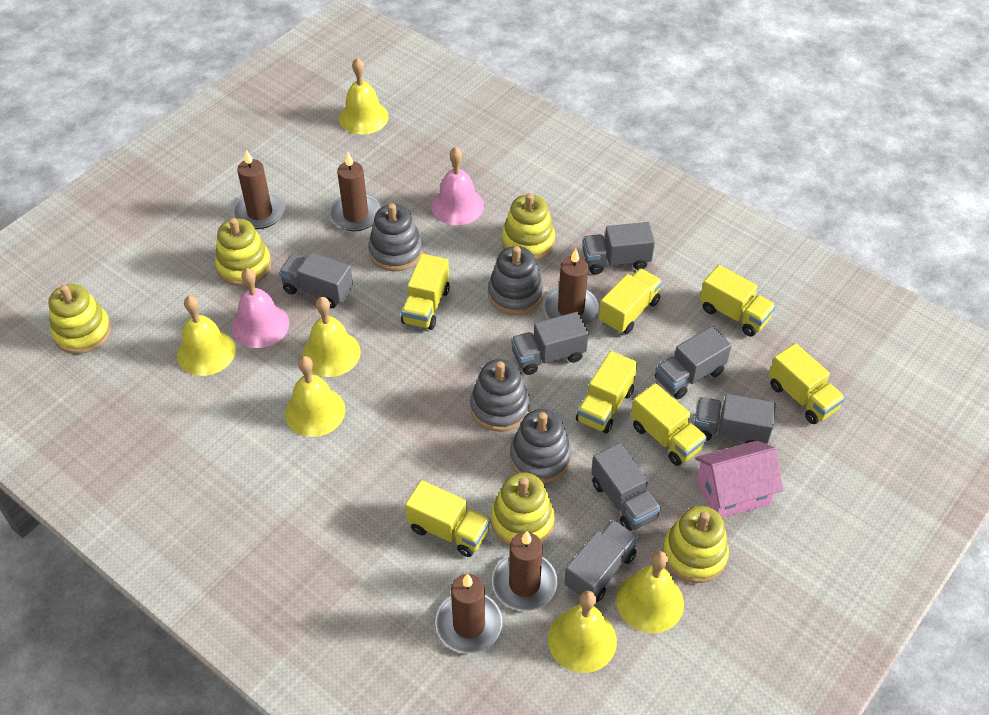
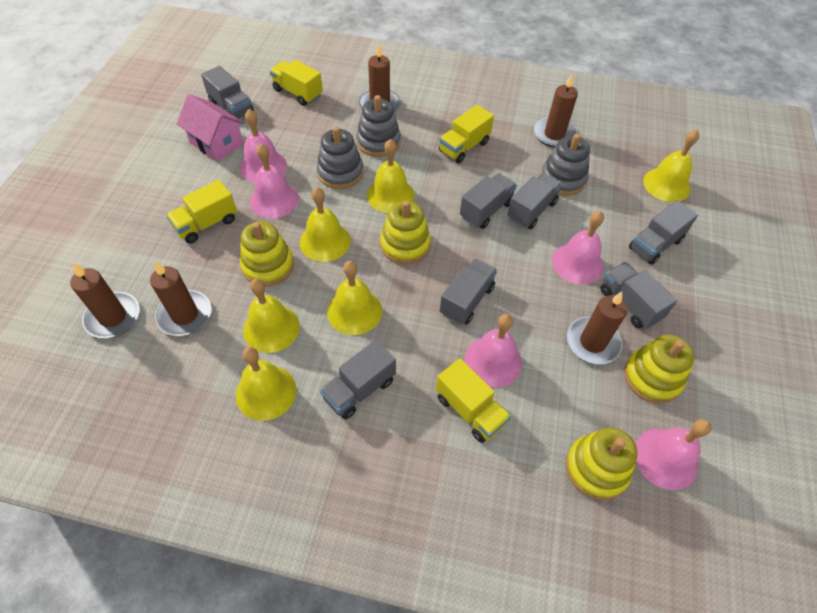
grey stacking toy: [368,203,423,271] [470,359,530,432] [488,246,544,315] [510,409,572,483] = 4 -> [316,126,363,189] [356,95,401,157] [541,134,590,196] = 3
pink bell: [232,268,289,348] [431,147,484,225] = 2 -> [240,109,287,183] [250,144,299,218] [465,314,522,387] [552,211,604,285] [635,419,711,490] = 5
yellow stacking toy: [49,284,111,354] [215,218,271,286] [491,472,555,546] [502,193,555,260] [662,506,729,583] = 5 -> [240,221,294,287] [380,201,431,264] [565,428,638,500] [624,335,694,403] = 4
yellow truck: [401,254,450,330] [405,480,490,557] [576,351,637,434] [599,268,662,334] [631,383,707,466] [700,265,776,337] [769,343,845,424] = 7 -> [166,180,237,244] [270,60,323,106] [436,358,511,443] [439,105,494,163] = 4

